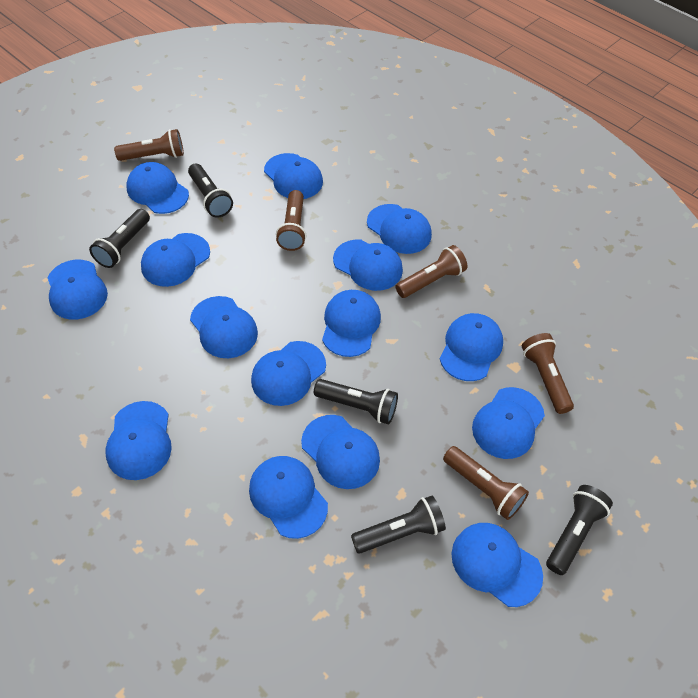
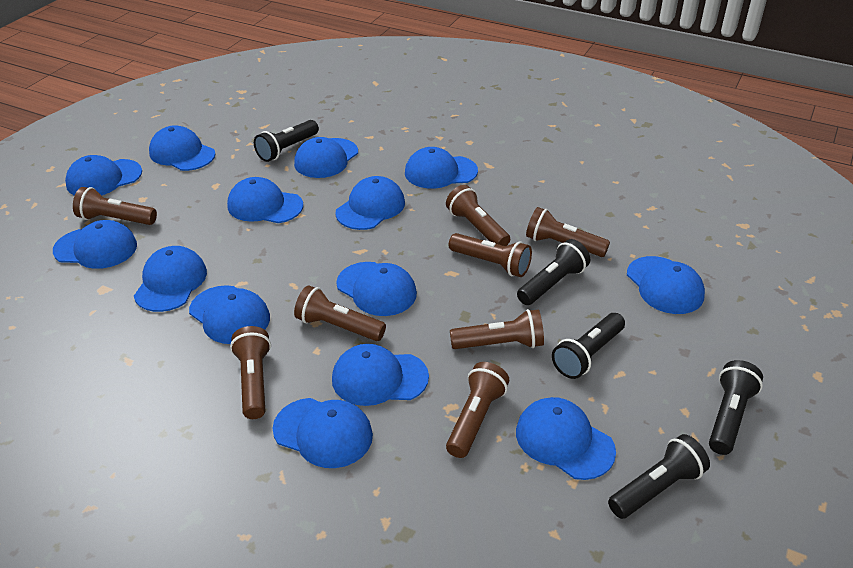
blue cap: [47,260,108,320] [105,401,172,480] [127,162,189,214] [141,233,210,287] [190,296,258,358] [249,456,328,539] [251,341,326,406] [264,153,323,199] [301,415,380,489] [322,290,381,357] [333,240,403,291] [367,204,432,254] [440,313,503,381] [451,523,543,607] [472,387,545,459] = 15 -> [53,220,137,269] [65,155,142,196] [134,246,207,312] [149,125,215,171] [189,285,270,344] [227,177,303,223] [273,398,373,468] [294,137,358,178] [332,344,429,406] [335,176,405,230] [336,262,417,316] [405,147,478,189] [516,397,616,480] [627,256,705,314] = 14
brown flashlight: [114,129,184,161] [276,190,306,251] [395,245,467,298] [443,446,529,520] [522,333,574,414] = 5 -> [73,187,157,225] [230,326,271,419] [294,285,386,341] [446,185,510,246] [446,362,509,458] [449,233,532,277] [450,309,544,349] [526,207,610,257] = 8

